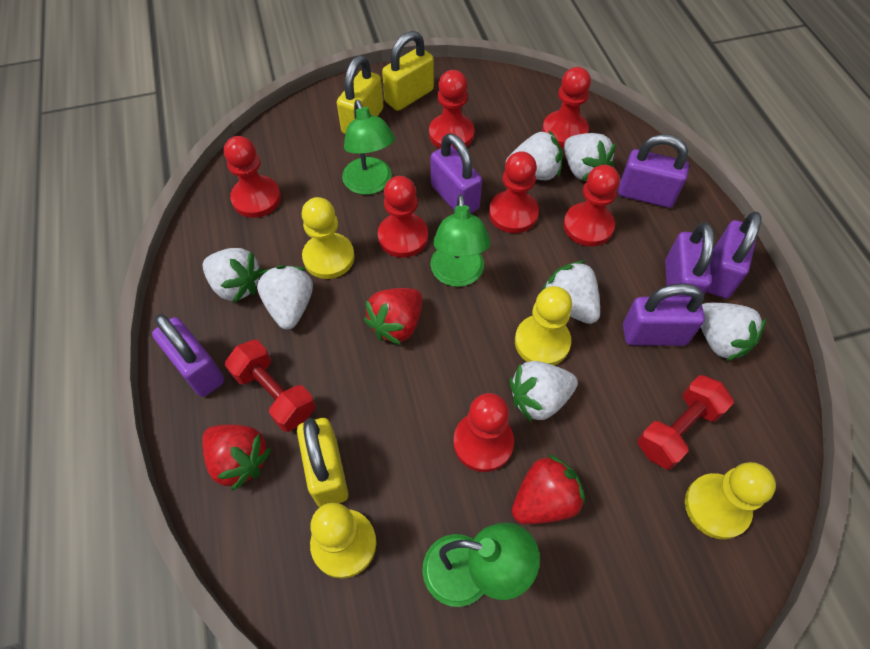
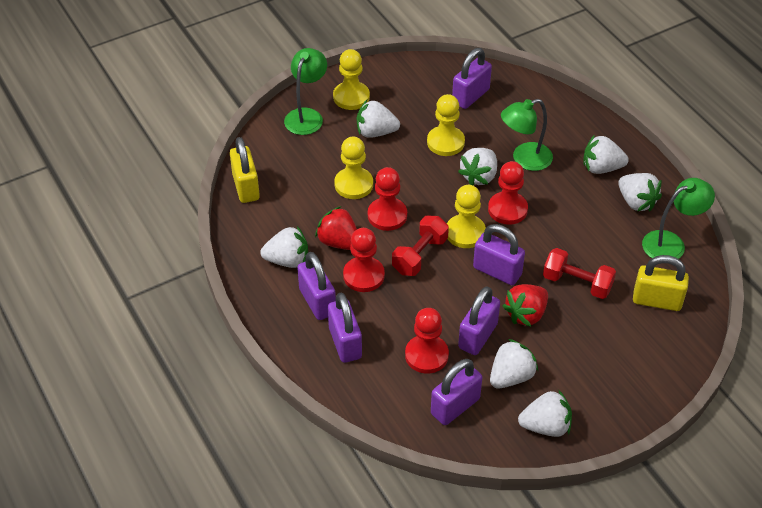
red pawn: [224,136,281,218] [378,176,428,258] [429,70,474,151] [454,393,514,472] [489,151,539,233] [542,67,591,148] [563,165,620,246] = 7 -> [343,228,385,292] [368,167,407,231] [405,308,449,374] [488,161,528,225] = 4
red strawberry: [202,424,271,491] [364,288,422,345] [512,454,585,524] = 3 -> [315,206,357,250] [503,284,548,327] = 2
yellow padlock: [297,418,348,507] [337,55,383,134] [382,31,434,111] = 3 -> [230,137,260,203] [633,255,689,311] = 2

